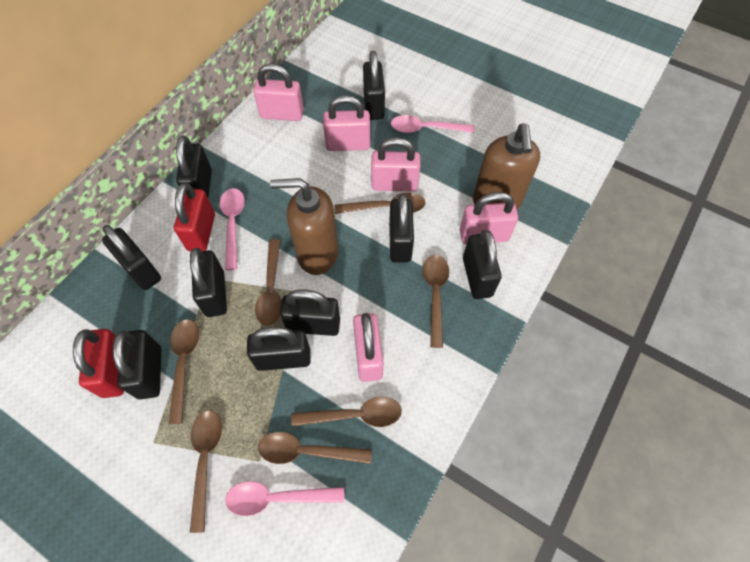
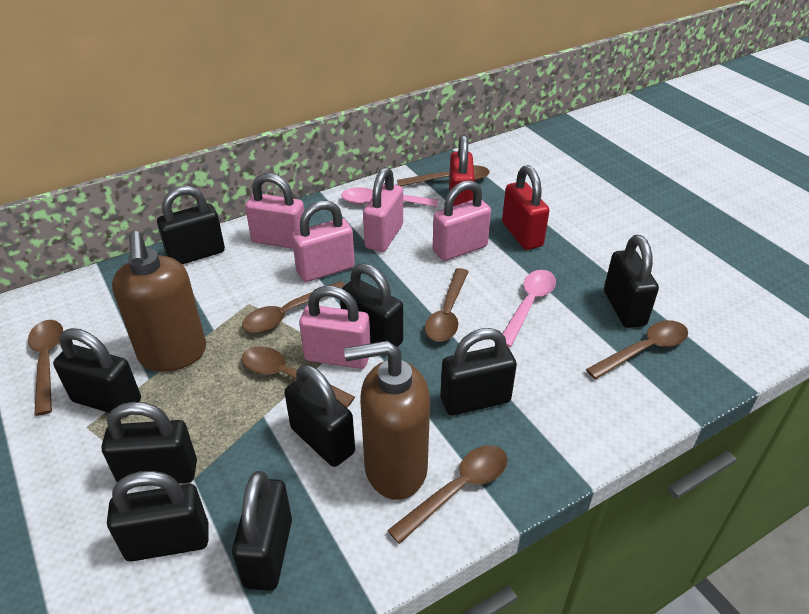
pink spoon: [220,188,245,270] [225,481,344,516] [391,115,475,133] = 3 -> [341,187,438,207] [502,270,556,347] = 2

